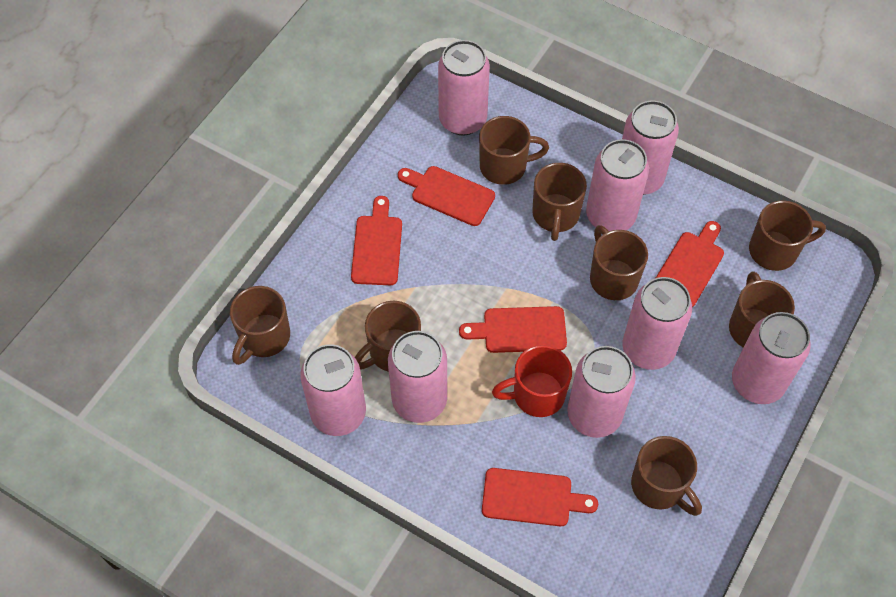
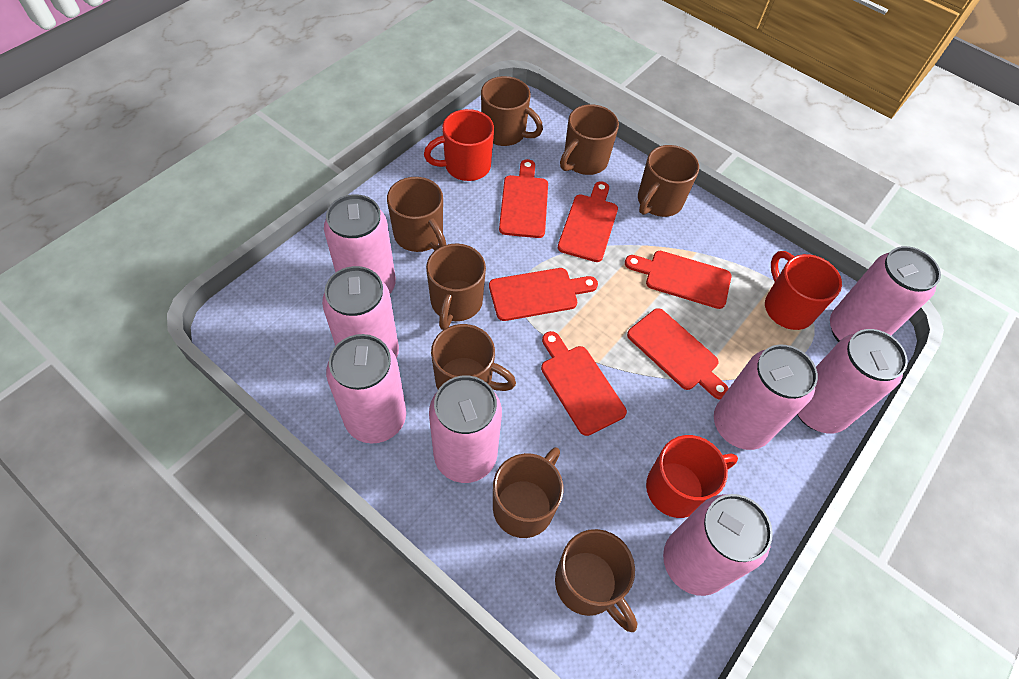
red cutting board: [351,196,402,285] [398,166,495,226] [459,306,567,353] [482,468,598,526] [656,221,724,307] = 5 -> [489,268,598,321] [499,159,548,238] [541,331,627,436] [558,181,618,262] [625,251,731,309] [627,308,729,400] = 6
red mug: [492,345,572,417] = 1 -> [424,109,494,181] [646,435,738,518] [765,251,842,330] = 3

